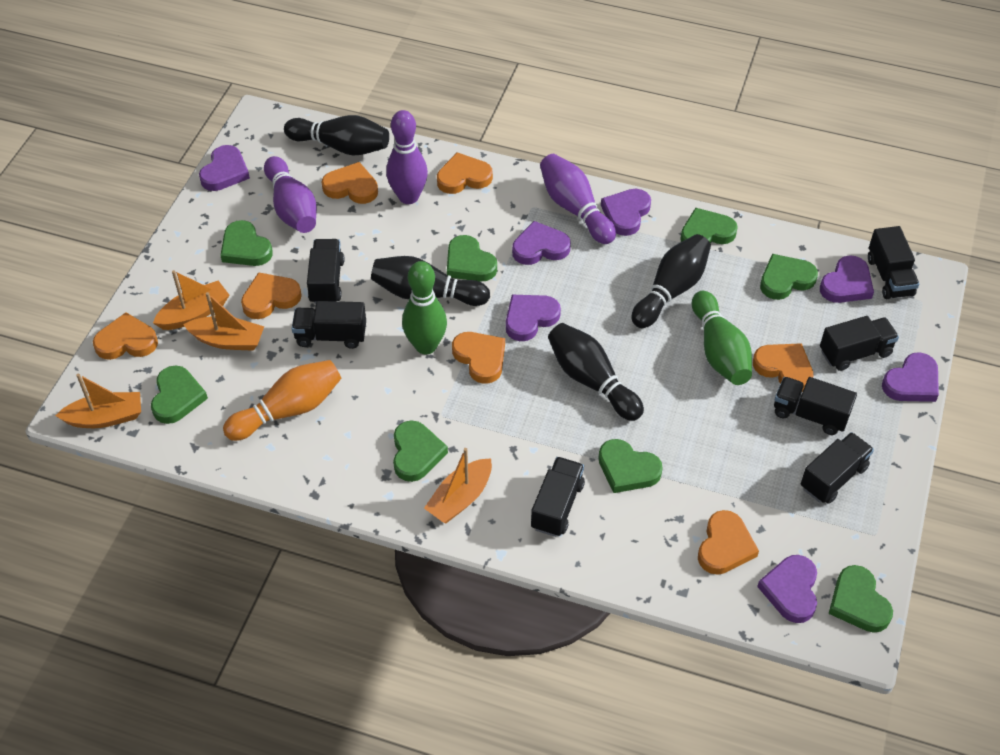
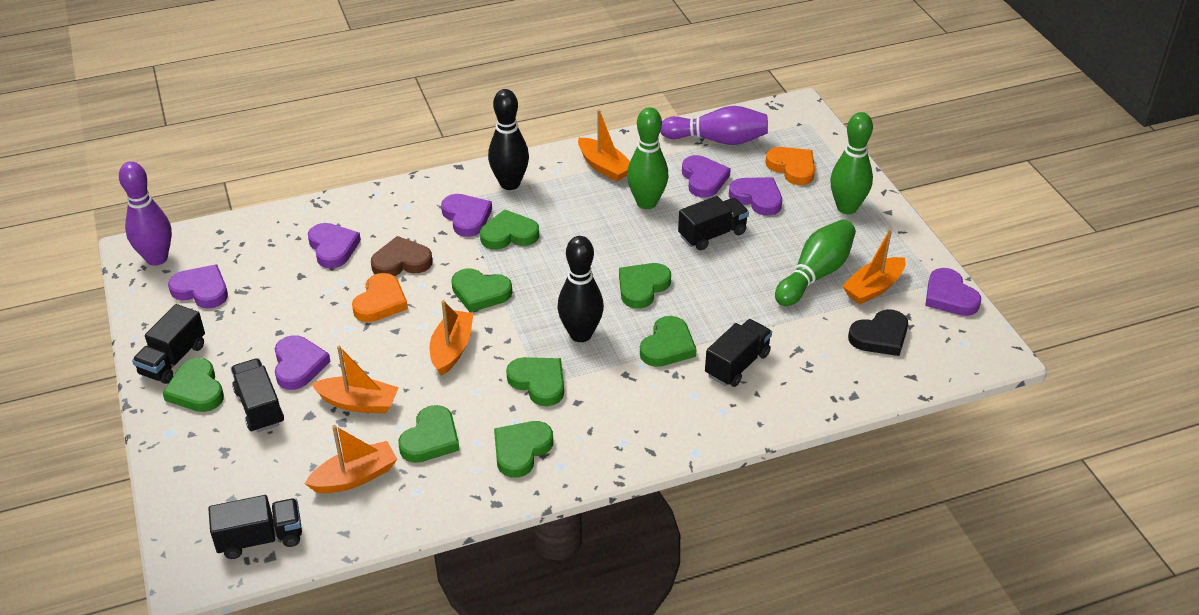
black bowling pin: [284,115,389,156] [371,256,490,306] [548,323,644,421] [632,234,711,328] = 4 -> [488,89,529,190] [557,236,604,342] = 2
black heart: none = 0 -> [848,309,908,356] = 1
black truck: [292,301,366,349] [307,239,344,304] [531,457,585,537] [774,377,857,435] [801,432,874,504] [820,316,899,371] [868,226,919,299] = 7 -> [132,304,205,384] [208,495,302,559] [231,358,284,432] [678,196,749,250] [705,319,772,387] = 5
brown heart: none = 0 -> [371,236,433,276] = 1
green bowling pin: [402,261,447,354] [692,291,752,385] = 2 -> [627,107,669,209] [775,219,856,306] [830,112,873,214] = 3
orange boat: [55,374,141,428] [153,270,229,330] [183,292,264,351] [424,448,492,523] = 4 -> [305,425,397,493] [311,346,399,414] [430,300,474,376] [578,109,630,182] [842,229,906,304] = 5
orange bowling pin: [223,360,341,441] = 1 -> none = 0
orange heart: [93,312,158,360] [241,272,302,319] [322,162,378,204] [437,152,493,194] [452,332,505,384] [698,510,759,575] [753,343,813,392] = 7 -> [352,273,408,322] [765,147,815,185] = 2
purple bowling pin: [264,156,317,233] [386,110,428,204] [540,154,616,244] = 3 -> [119,161,172,266] [660,106,768,145] = 2

